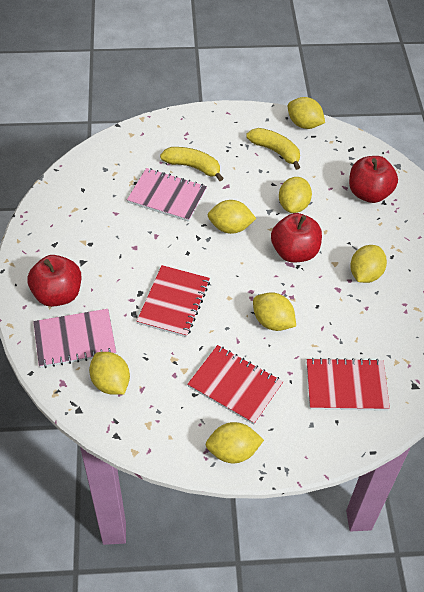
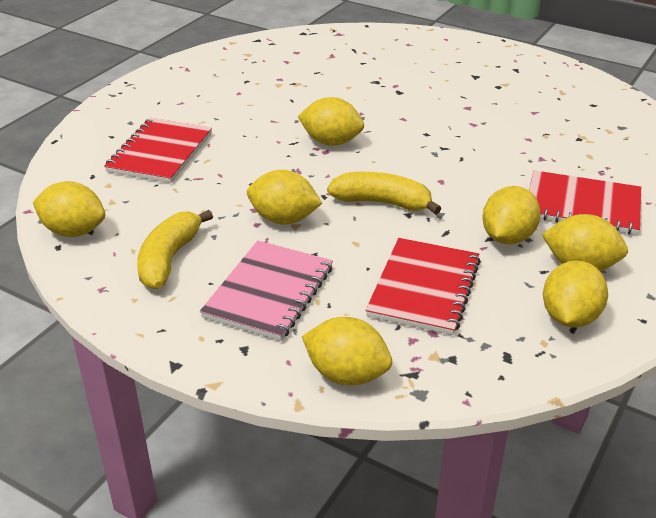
pink notebook: [33,309,116,368] [127,168,207,222] = 2 -> [200,241,333,341] = 1
red apple: [28,255,81,307] [271,213,322,262] [349,156,398,203] = 3 -> none = 0

